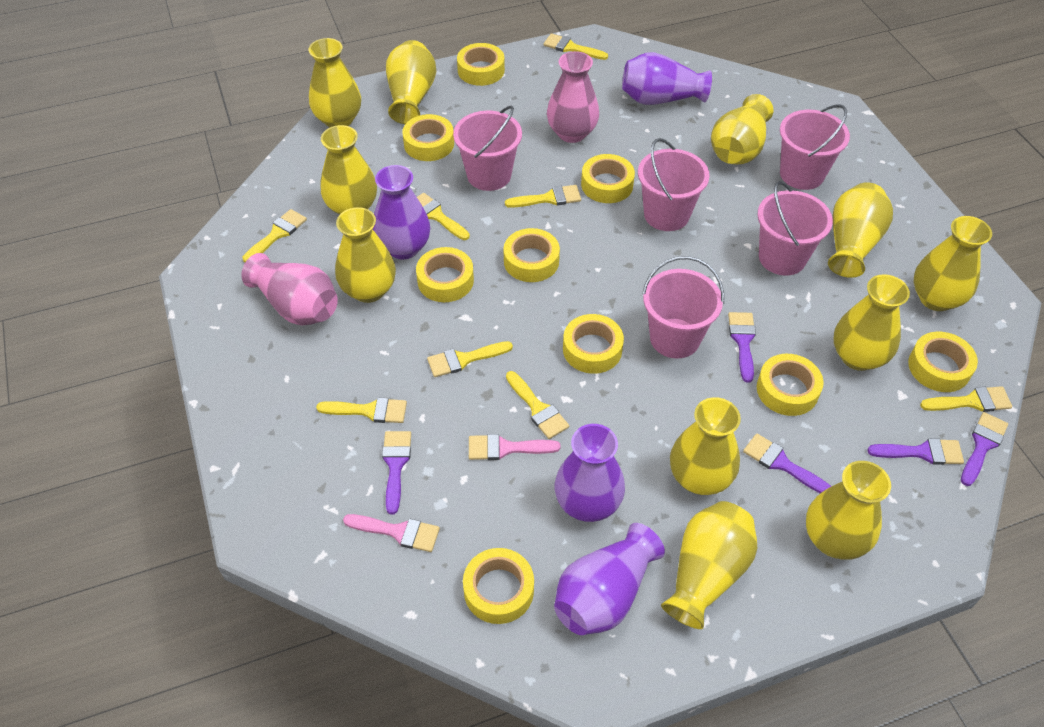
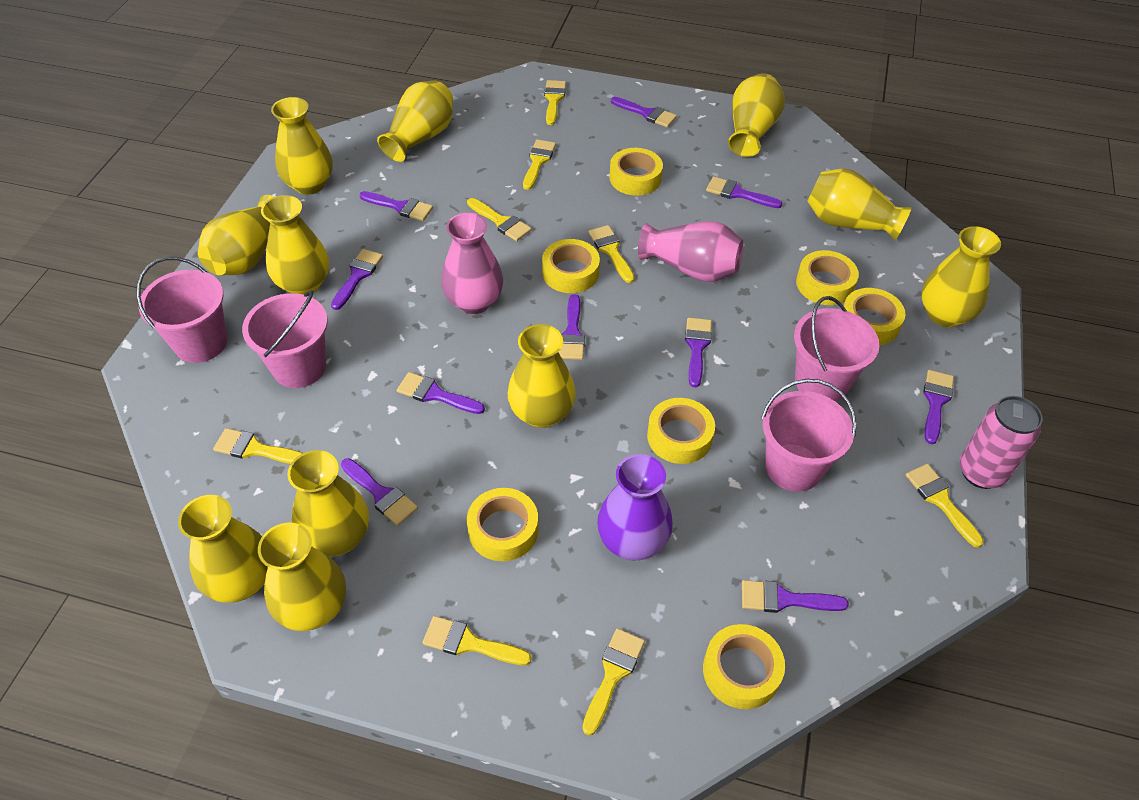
pink brush: [343,514,440,552] [469,434,560,460] = 2 -> none = 0
pink bucket: [453,106,522,191] [638,138,710,231] [642,256,724,358] [757,181,833,275] [780,104,850,190] = 5 -> [136,257,227,363] [242,290,328,388] [761,379,857,492] [794,296,879,402] = 4
pink can: none = 0 -> [959,396,1043,489] = 1
purple brush: [382,431,411,514] [728,312,756,383] [743,433,831,493] [867,438,964,465] [961,412,1008,486] = 5 -> [331,249,383,310] [341,458,418,526] [359,191,433,221] [397,372,485,414] [559,294,585,360] [611,97,677,127] [685,317,712,387] [706,176,782,208] [742,580,849,613] [923,370,954,444] = 10
purple vase: [373,165,430,259] [554,523,665,635] [555,424,625,522] [622,52,712,105] = 4 -> [597,454,673,561] = 1
yellow tape: [402,114,454,161] [416,247,474,302] [457,43,505,86] [463,548,534,624] [503,228,560,282] [563,314,624,374] [581,154,635,203] [757,354,824,416] [908,332,978,392] = 9 -> [467,488,539,561] [542,239,600,293] [609,148,663,196] [647,398,715,464] [703,624,785,709] [796,250,859,305] [843,288,905,345] = 7

